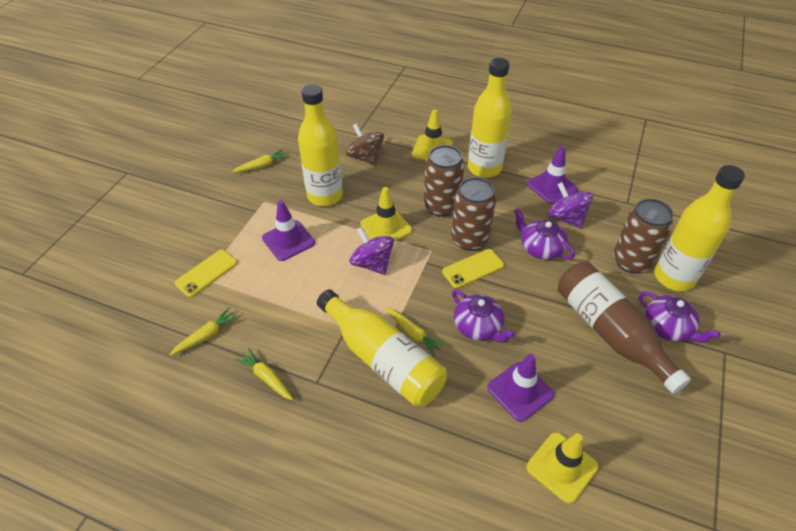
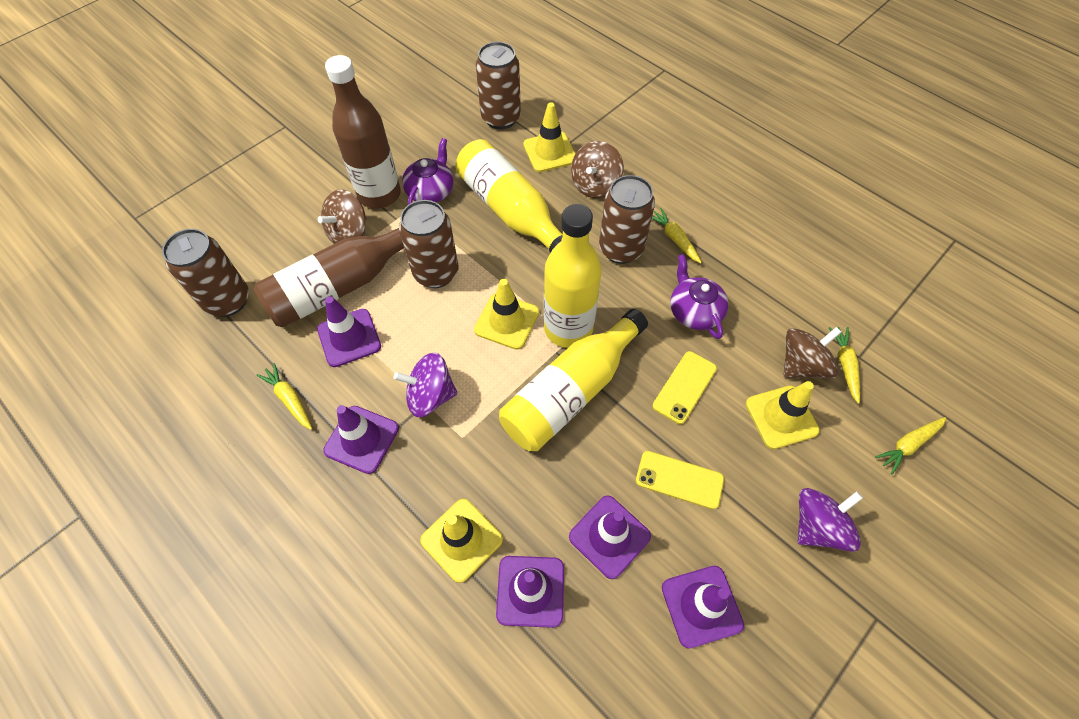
brown bottle: [558,262,691,394] = 1 -> [254,228,404,327] [325,55,401,209] = 2
brown can: [424,145,464,217] [451,177,496,251] [613,199,674,274] = 3 -> [162,229,249,317] [399,200,459,288] [476,42,521,129] [599,175,655,264] = 4
brown spinning top: [346,123,384,166] = 1 -> [318,189,367,244] [571,141,624,198] [783,327,841,378] = 3
purple teapot: [452,290,515,343] [514,208,575,260] [639,291,721,343] = 3 -> [402,138,453,205] [670,254,729,339] = 2
purple traffic cone: [262,200,315,261] [487,354,554,422] [527,146,578,204] = 3 -> [317,296,381,367] [323,405,399,474] [496,556,564,628] [569,495,651,579] [662,566,744,649] = 5
yellow bottle: [298,84,343,206] [317,289,447,407] [468,58,512,178] [654,165,745,291] = 4 -> [455,139,563,253] [499,309,648,451] [544,204,602,348] = 3
yellow traffic cone: [360,187,412,242] [412,109,453,161] [526,432,599,504] = 3 -> [420,499,503,583] [474,279,539,350] [523,102,575,172] [746,381,820,449] = 4

